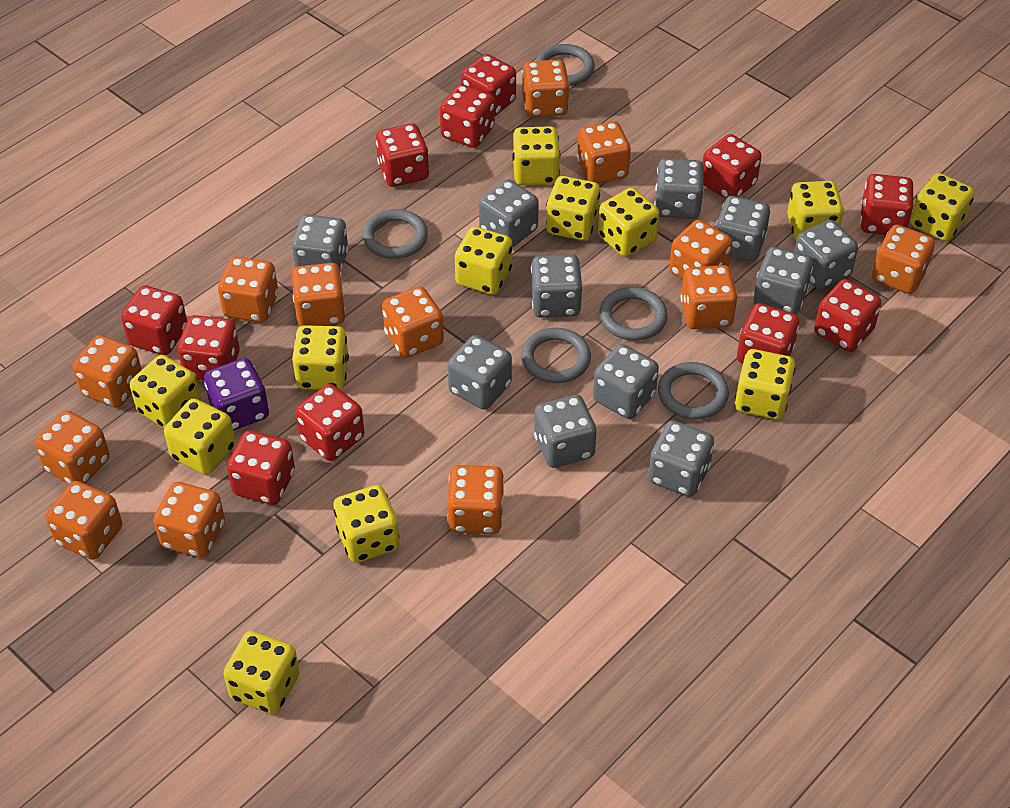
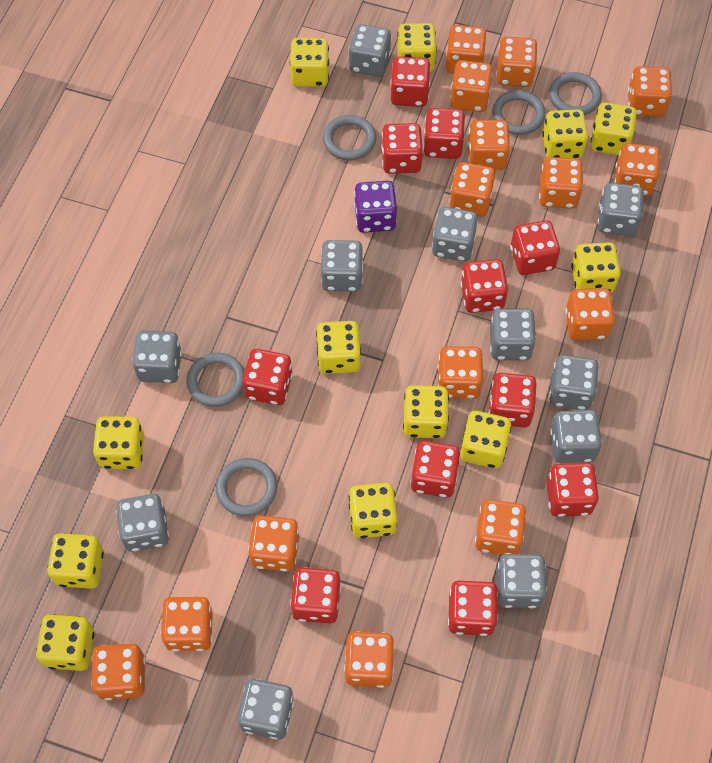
orange dice: [35,411,110,484] [46,481,122,560] [72,335,142,408] [153,482,225,558] [218,256,278,323] [292,263,346,326] [382,286,444,358] [447,465,504,534] [522,60,570,117] [577,121,631,183] [669,220,732,279] [681,265,738,329] [872,225,935,294] = 13 -> [91,643,145,700] [161,596,213,652] [248,515,299,571] [344,631,395,688] [438,346,483,399] [446,25,487,74] [449,162,495,217] [450,60,493,112] [467,120,510,170] [475,499,526,555] [496,37,538,87] [539,157,583,209] [565,288,615,341] [614,143,661,196] [628,66,672,117] = 15

